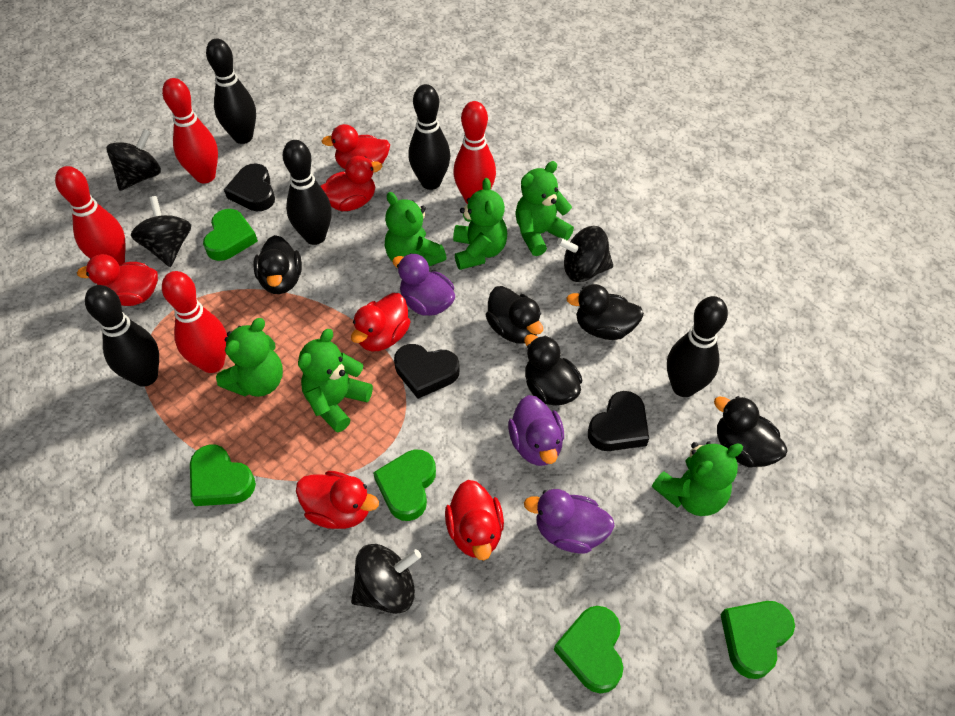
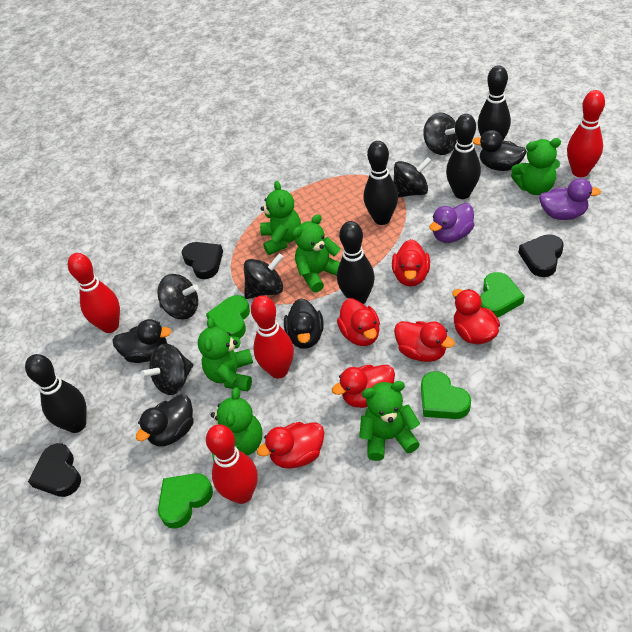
black duck: [253,235,302,294] [486,286,543,344] [524,334,582,406] [566,284,644,340] [714,396,788,468] = 5 -> [112,319,172,363] [136,394,194,446] [284,298,324,349] [473,130,527,171] = 4
black spinning top: [106,129,161,191] [131,196,191,267] [351,544,421,614] [557,226,613,282] = 4 -> [140,344,193,395] [157,274,198,319] [244,254,284,299] [393,157,432,198] [423,112,457,155] = 5
green heart: [190,444,256,506] [203,209,258,261] [373,450,436,521] [554,606,623,694] [720,601,795,679] = 5 -> [158,473,213,529] [206,295,250,338] [421,371,471,419] [480,272,525,317] = 4
purple duck: [392,253,455,316] [508,395,564,466] [524,489,615,554] = 3 -> [430,203,475,243] [539,178,601,220] = 2

